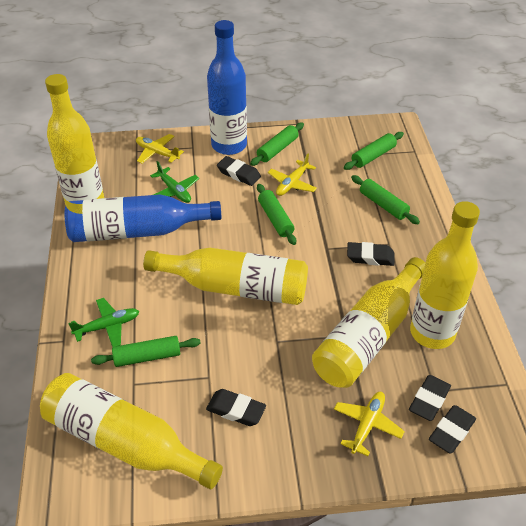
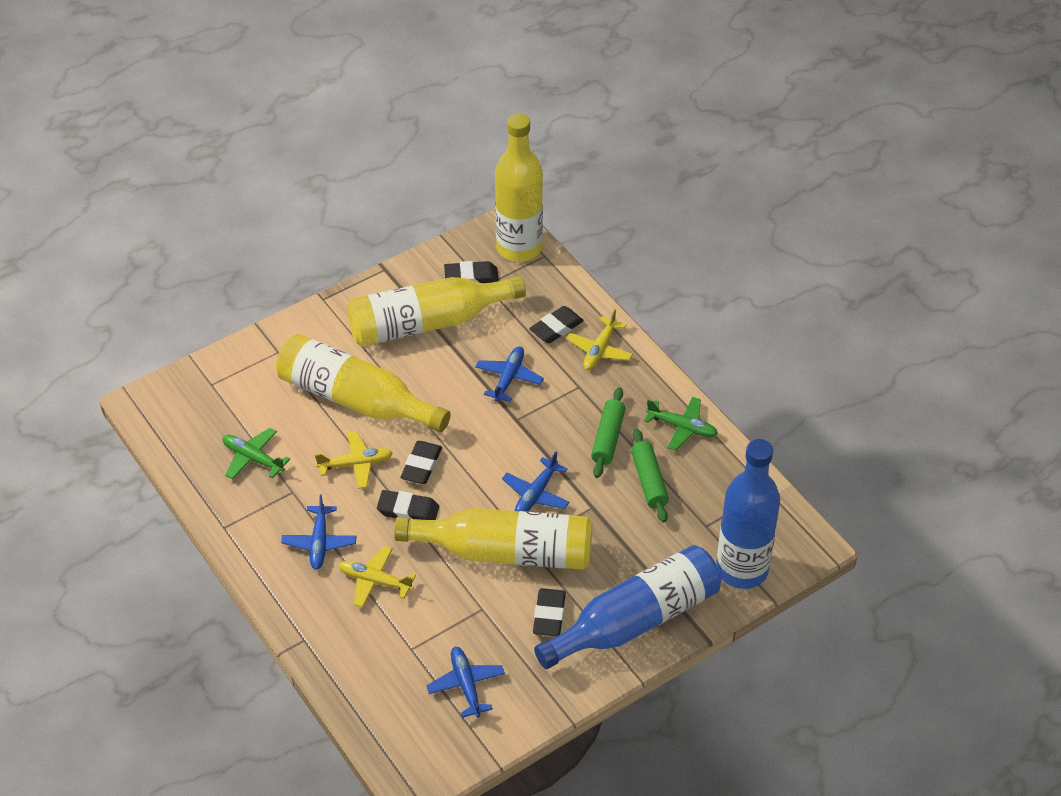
blue plane: none = 0 -> [281,495,357,570] [426,647,505,718] [475,346,544,402] [502,451,570,512] = 4
green rolling pin: [91,336,201,367] [250,123,304,166] [257,184,296,245] [344,132,404,170] [351,175,420,224] = 5 -> [591,387,626,478] [631,428,669,523] = 2
yellow bottle: [40,373,223,489] [45,74,104,205] [143,248,308,305] [312,257,425,388] [410,201,480,349] = 5 -> [276,334,451,432] [347,275,526,346] [394,508,593,570] [495,114,543,262] = 4

